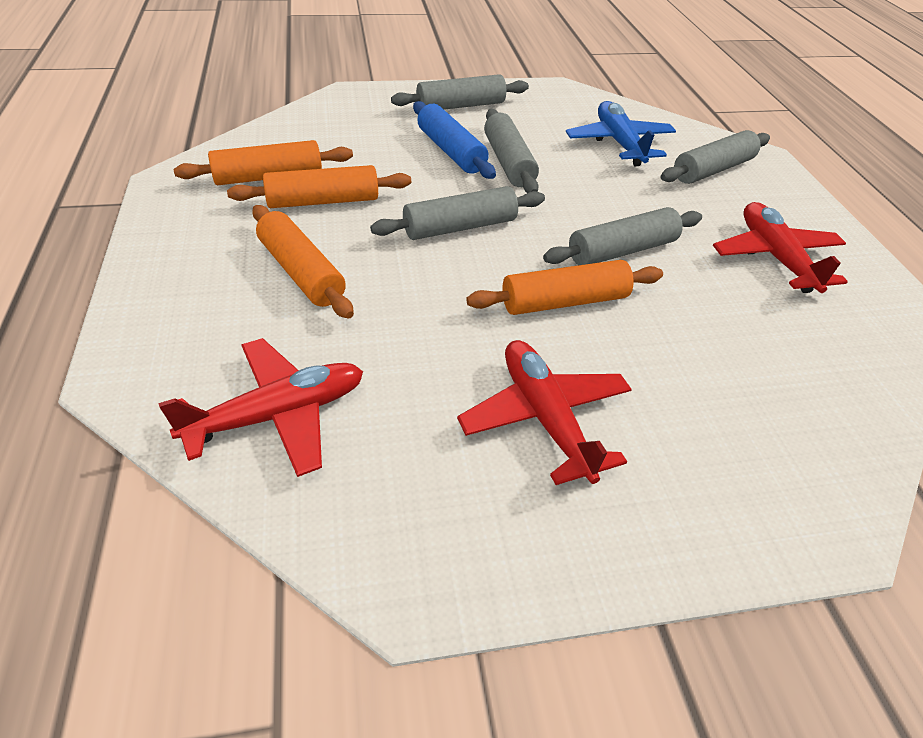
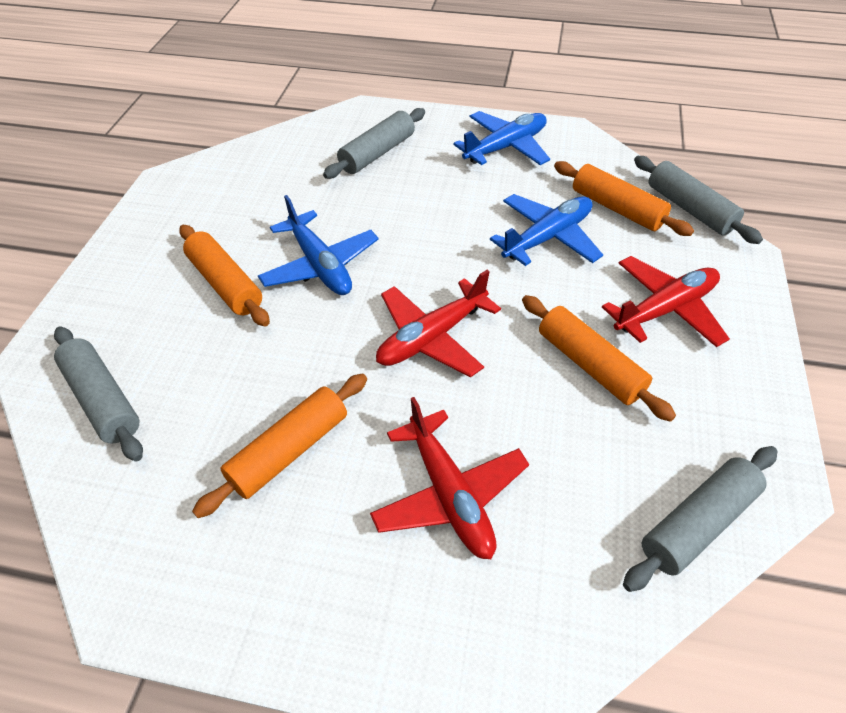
blue plane: [566,101,676,166] = 1 -> [258,195,379,295] [453,111,550,165] [490,194,603,266] = 3
blue rolling pin: [413,101,496,179] = 1 -> none = 0
grey rolling pin: [370,186,545,240] [391,74,529,110] [484,109,539,193] [543,207,702,265] [661,130,770,184] = 5 -> [54,327,143,462] [323,108,425,179] [623,446,777,592] [634,156,763,244] = 4

